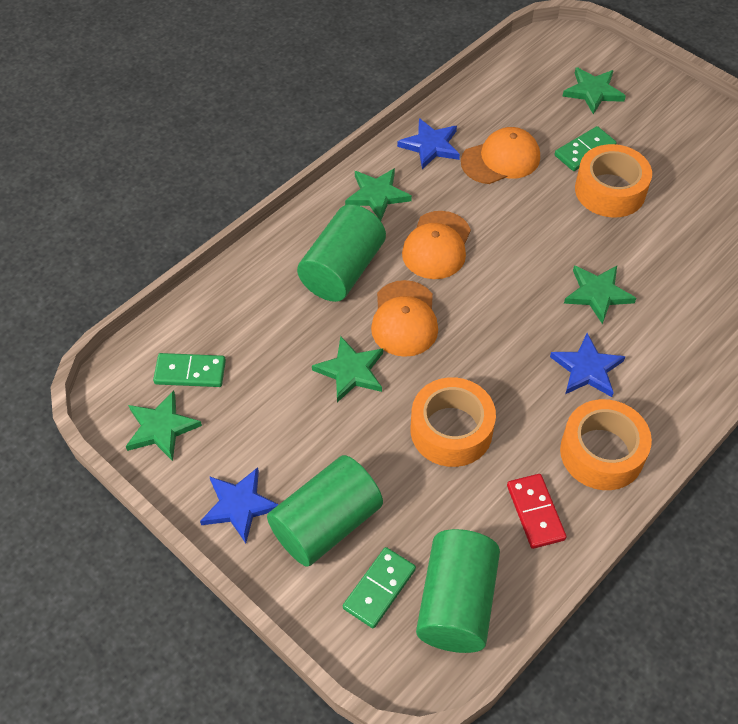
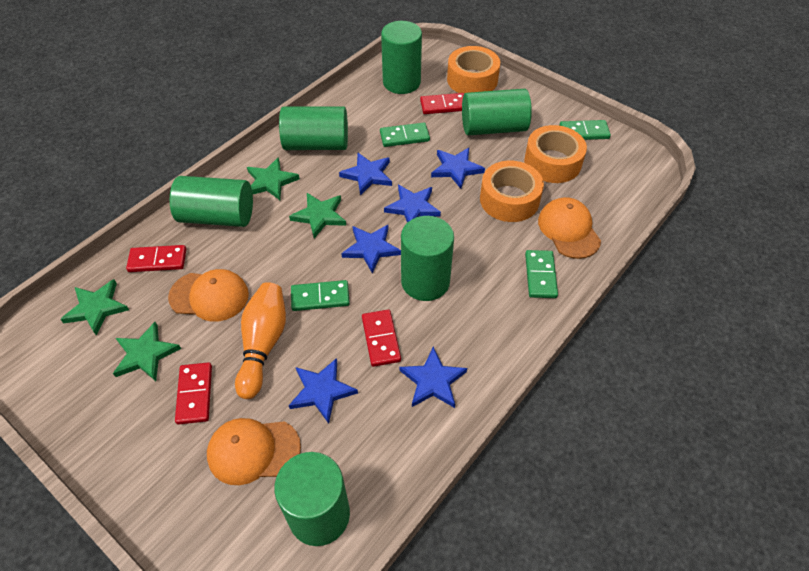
blue star: [200,467,279,543] [397,118,460,169] [550,333,626,397] = 3 -> [289,358,358,424] [339,153,392,195] [341,225,401,273] [384,185,441,223] [399,347,467,408] [431,148,485,189] = 6
green cylinder: [267,455,383,567] [297,204,386,302] [416,529,500,653] = 3 -> [170,176,253,227] [274,452,350,546] [279,106,348,150] [381,21,422,94] [401,216,454,301] [462,89,532,136] = 6
green domino: [153,353,226,387] [343,547,416,628] [555,126,617,171] = 3 -> [291,280,350,311] [380,123,430,147] [525,250,558,298] [559,120,611,140] = 4
green star: [126,391,202,461] [312,336,383,402] [345,168,412,221] [562,67,626,114] [564,266,636,324] = 5 -> [60,279,129,336] [113,322,181,381] [247,157,300,200] [289,193,346,239] = 4
orange bowling pin: none = 0 -> [235,282,286,399] = 1
red domino: [507,474,567,549] = 1 -> [126,245,186,272] [175,362,212,425] [362,310,401,367] [420,93,464,114] = 4

